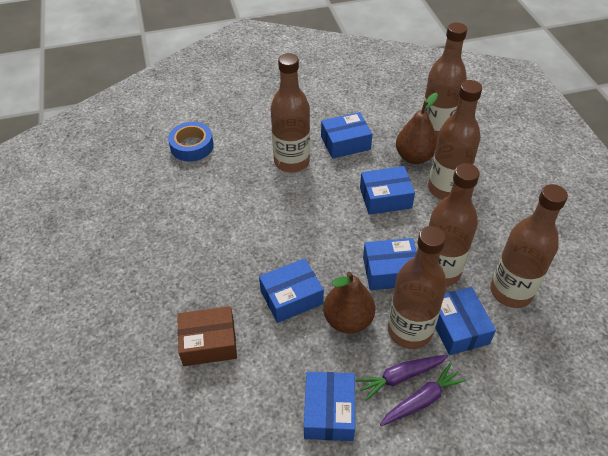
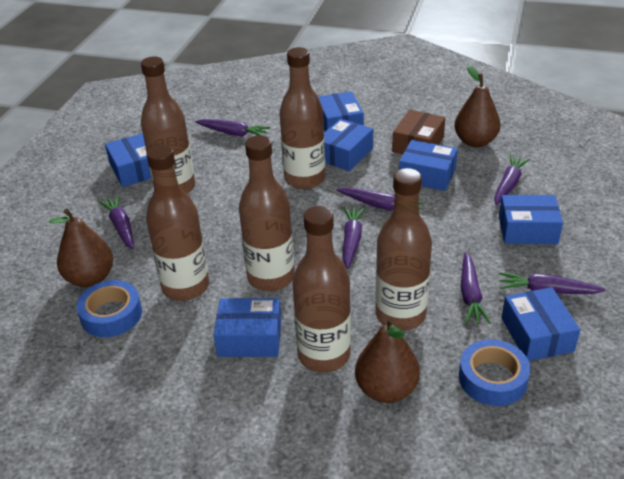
blue box: [259,258,324,323] [304,372,355,441] [321,112,372,159] [360,166,415,215] [363,238,417,290] [435,287,496,355] = 6 -> [105,133,151,187] [214,298,281,357] [318,91,364,131] [324,119,373,171] [399,140,458,191] [499,195,563,244] [501,287,580,361] = 7
blue tape: [168,122,214,162] = 1 -> [76,280,142,337] [459,339,530,406] = 2
brown pear: [324,271,375,334] [396,93,438,164] = 2 -> [49,209,113,287] [355,317,420,403] [454,65,501,147] = 3
purple carrot: [356,355,448,401] [380,363,466,426] = 2 -> [98,195,134,249] [195,119,270,137] [337,187,424,210] [343,207,365,269] [461,252,491,324] [494,155,530,205] [499,272,606,294] = 7

